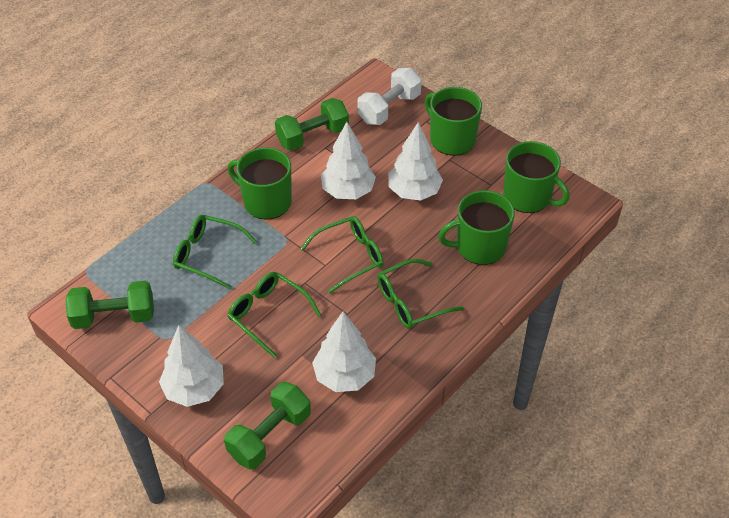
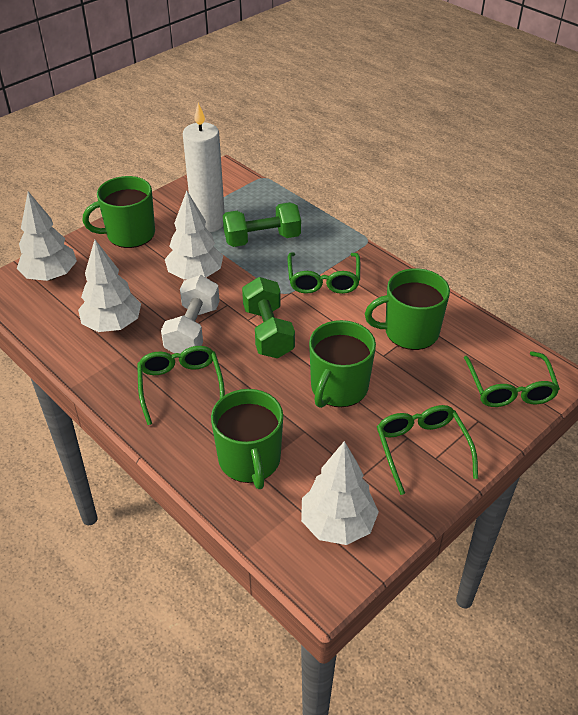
green dumbbell: [65,281,154,329] [224,382,311,469] [275,98,349,151] = 3 -> [223,202,301,247] [242,277,295,358] = 2
white candle: none = 0 -> [183,103,225,232] = 1

